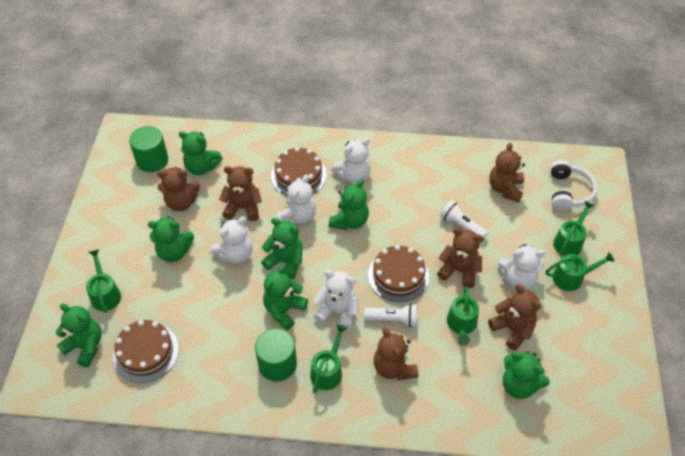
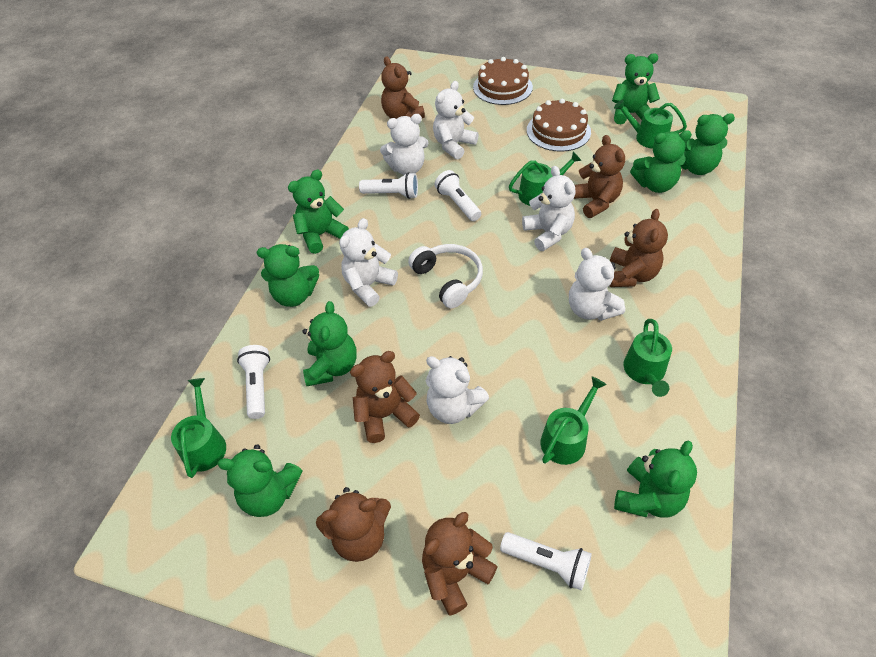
brown cake: [112,320,179,383] [271,147,327,196] [368,245,429,302] = 3 -> [473,57,533,105] [527,99,591,152] = 2
green cylinder: [129,126,168,172] [255,329,297,381] = 2 -> none = 0
green teddy bear: [56,303,102,367] [148,216,194,262] [179,131,223,175] [261,218,302,279] [263,265,308,330] [329,179,369,230] [503,351,550,399] = 7 -> [217,444,303,517] [257,244,319,307] [288,170,349,254] [302,301,357,386] [612,53,660,124] [614,440,697,518] [630,130,692,193] [680,113,735,175] = 8
white flashlight: [364,303,417,327] [440,200,488,238] = 2 -> [237,345,270,419] [359,172,418,199] [435,170,481,221] [500,532,592,591] = 4
white teddy bear: [211,217,252,264] [277,174,316,224] [314,270,358,330] [332,138,371,184] [498,244,546,290] = 5 -> [339,218,398,307] [380,114,429,175] [426,356,489,424] [433,81,479,160] [522,166,576,251] [569,248,625,321] = 6

